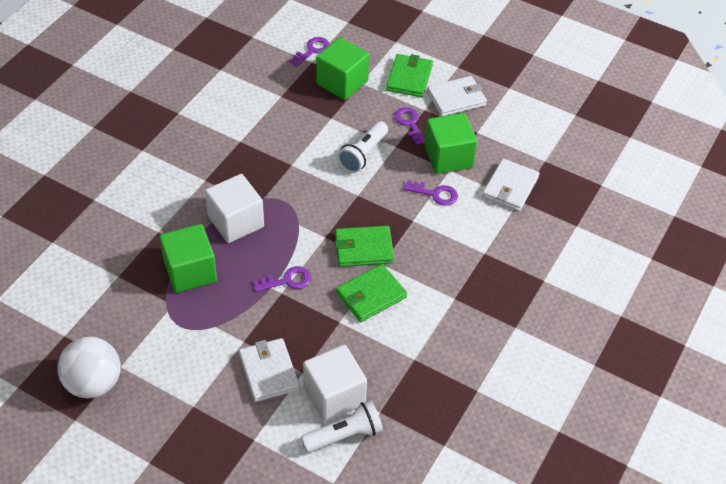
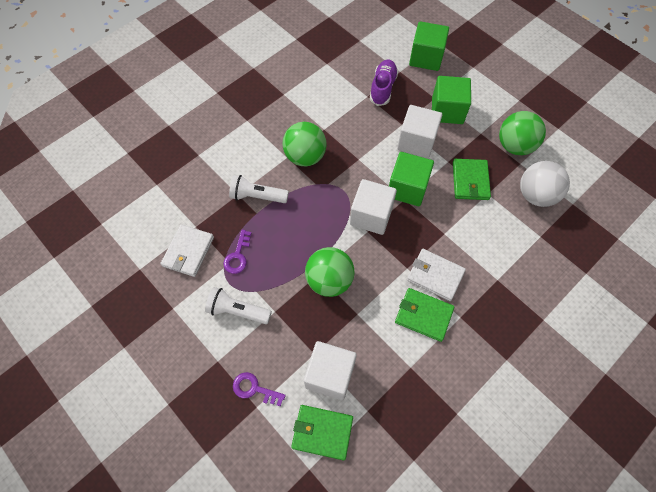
green ball: none = 0 -> [282,122,327,166] [305,247,355,297] [499,111,546,155] = 3
purple key: [253,266,311,292] [289,37,330,67] [394,107,425,145] [404,180,458,206] = 4 -> [223,230,251,274] [233,372,286,407] = 2
purple shoe: none = 0 -> [370,60,398,106] = 1
white cube: [205,174,264,243] [303,345,367,422] = 2 -> [304,341,357,400] [350,179,397,235] [397,105,442,158] = 3
white wallet: [239,338,300,402] [427,76,487,116] [482,159,539,211] = 3 -> [160,224,214,277] [407,249,466,301] = 2

